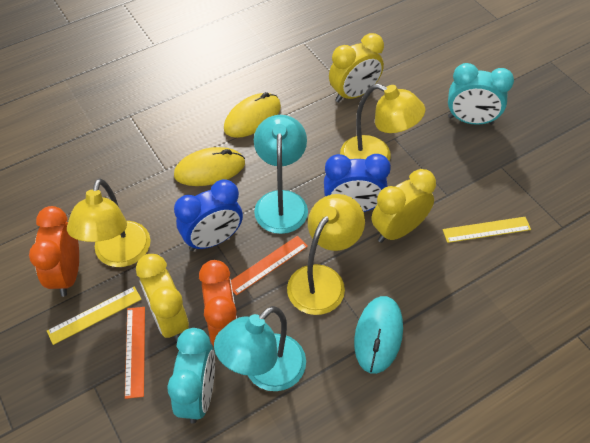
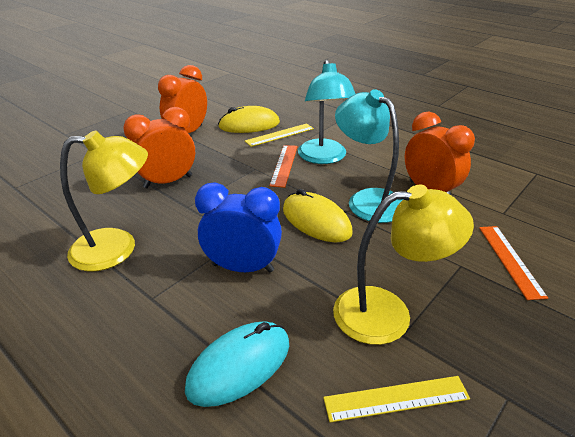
blue clock: [174,179,243,251] [324,154,391,212] = 2 -> [195,183,282,273] = 1
orange clock: [29,206,79,297] [199,260,237,346] = 2 -> [123,107,195,188] [158,65,207,133] [405,112,475,195] = 3
turquoise clock: [167,328,215,424] [448,63,514,125] = 2 -> none = 0
yellow clock: [136,254,189,342] [329,33,384,103] [371,169,436,243] = 3 -> none = 0
yellow lamp: [67,178,151,267] [287,194,365,315] [340,84,425,161] = 3 -> [60,131,148,271] [333,185,474,345] = 2

